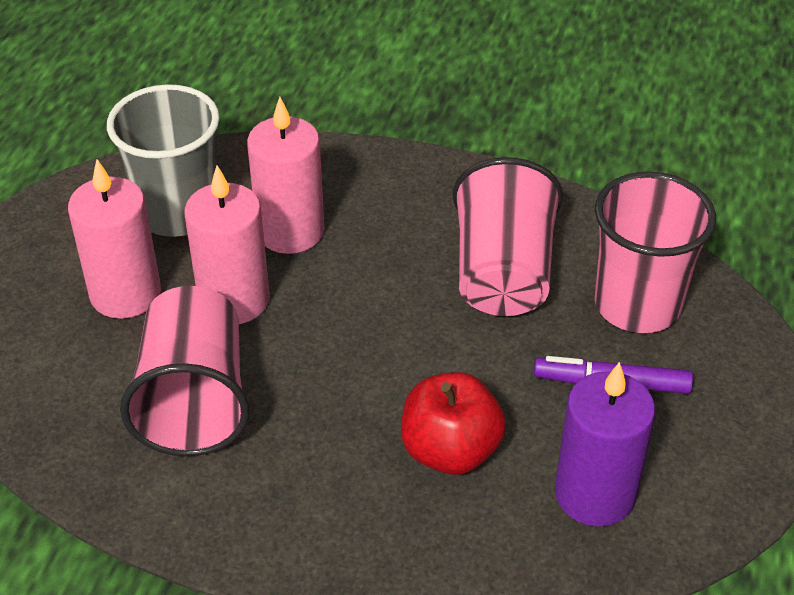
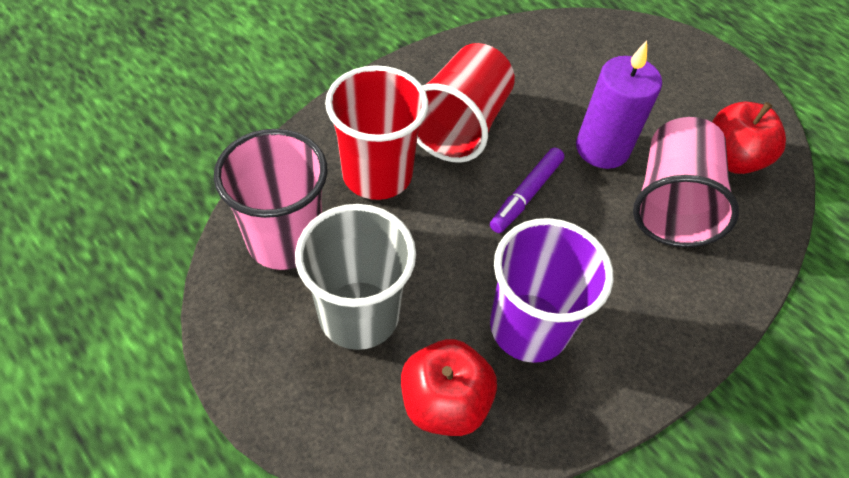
pink candle: [68,159,161,319] [184,165,270,324] [247,97,324,254] = 3 -> none = 0
pink cup: [120,286,250,456] [453,157,563,316] [595,172,716,333] = 3 -> [214,129,328,270] [633,117,739,247] = 2
purple cup: none = 0 -> [490,218,613,363] = 1
red apple: [401,372,506,475] = 1 -> [401,339,497,436] [712,102,786,174] = 2
red cup: none = 0 -> [325,65,428,200] [417,43,515,163] = 2

